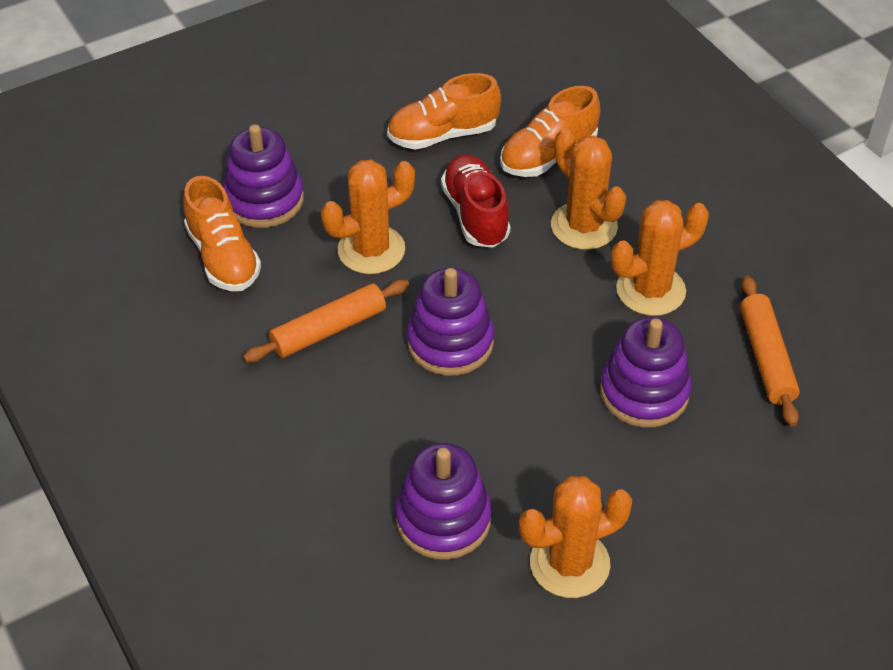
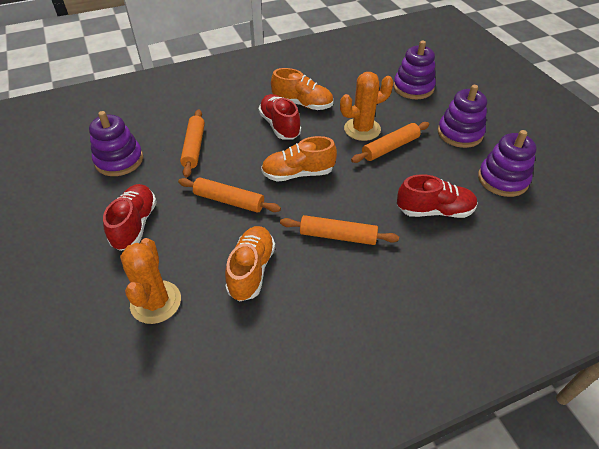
orange cactus: [321,159,415,274] [519,476,632,598] [551,128,626,250] [611,200,709,316] = 4 -> [120,238,181,324] [340,72,394,141] = 2
orange rolling pin: [243,280,409,363] [740,276,800,426] = 2 -> [178,177,281,213] [180,110,205,178] [280,215,399,245] [351,122,429,163] = 4
red shoe: [441,154,511,248] = 1 -> [103,184,157,251] [258,94,301,139] [397,174,478,218] = 3

